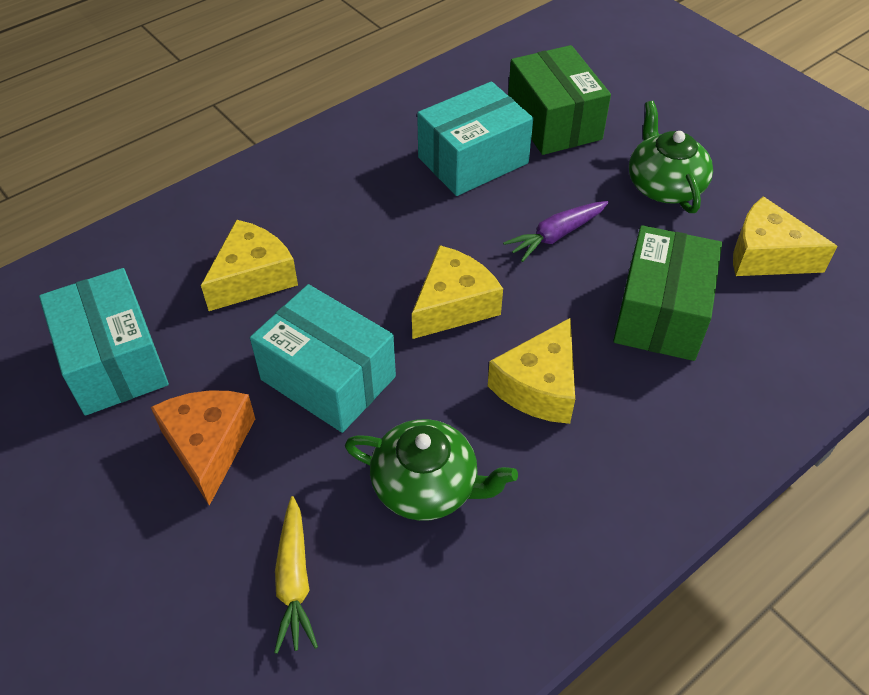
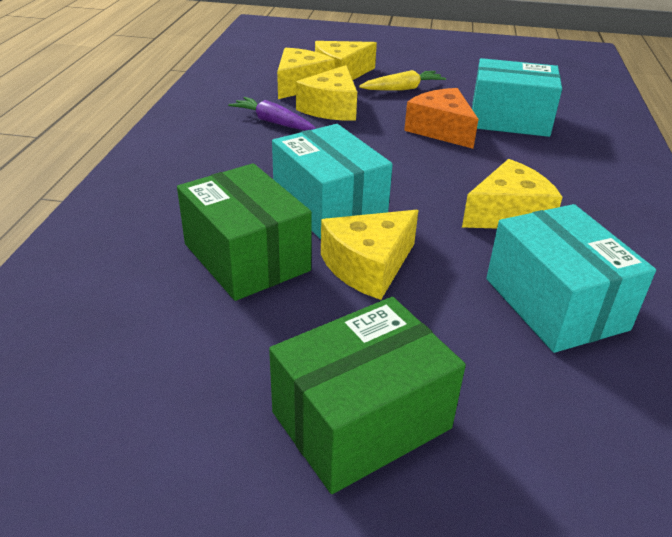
green teapot: [345,419,518,521] [629,101,713,213] = 2 -> none = 0
yellow cheese: [201,220,298,311] [412,245,503,339] [488,318,575,424] [733,197,837,276] = 4 -> [277,48,335,99] [296,65,357,121] [315,41,377,80] [321,210,418,300] [462,159,562,228] = 5

